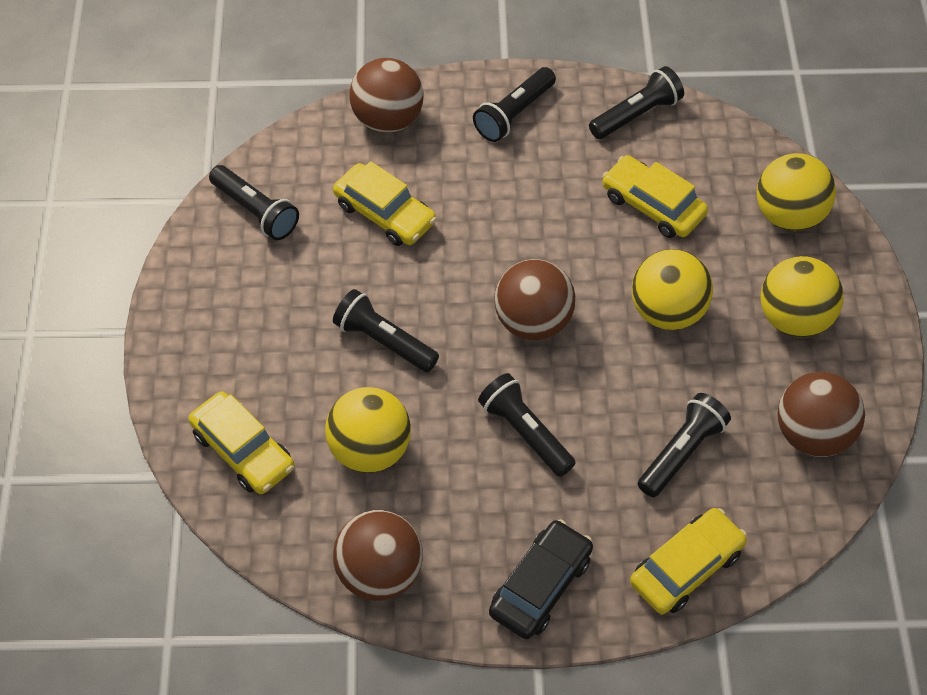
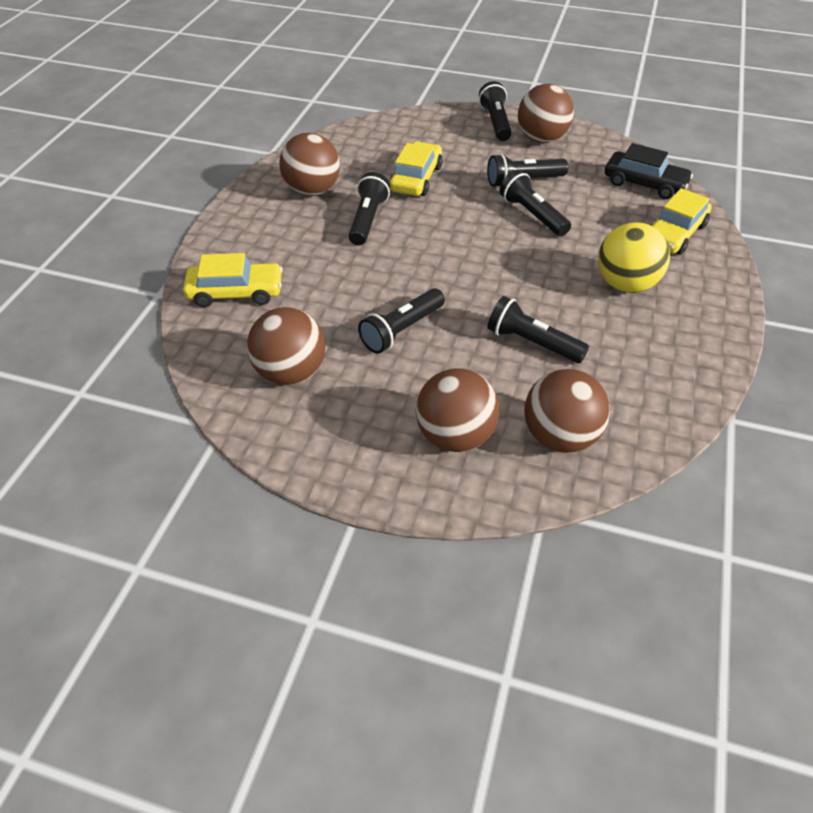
brown ball: [333,510,423,601] [349,58,424,133] [494,259,575,340] [778,372,865,457] = 4 -> [247,307,325,385] [279,133,340,196] [416,368,500,452] [518,84,574,143] [525,369,610,453] = 5
yellow ball: [325,387,411,473] [632,249,713,330] [757,153,836,231] [761,256,843,337] = 4 -> [598,222,670,293] = 1
yellow car: [188,391,294,494] [333,161,436,246] [602,155,708,238] [630,508,747,614] = 4 -> [183,253,283,307] [389,141,443,196] [651,188,712,255] = 3

